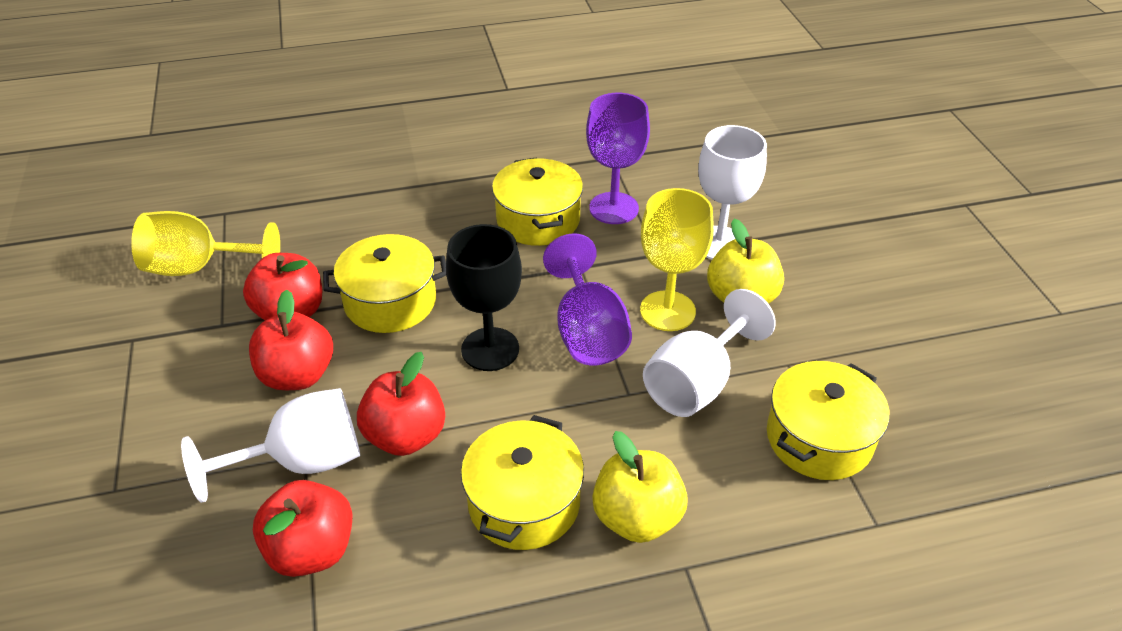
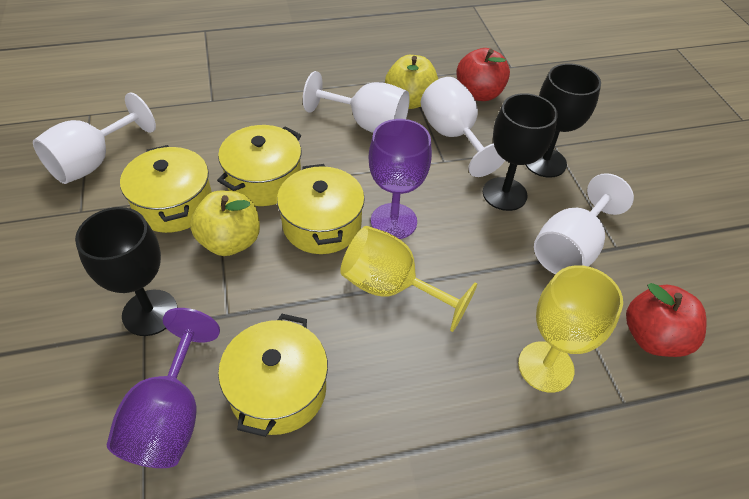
black goblet: [446,224,522,371] = 1 -> [75,207,178,336] [483,93,558,211] [526,63,601,178] = 3
red apple: [243,253,323,320] [249,290,333,390] [253,480,353,577] [357,352,445,456] = 4 -> [456,48,510,101] [626,283,707,357] = 2
white goblet: [181,388,360,503] [643,289,776,417] [698,125,767,259] = 3 -> [33,93,156,184] [303,71,410,133] [421,77,505,177] [534,173,634,274] = 4

